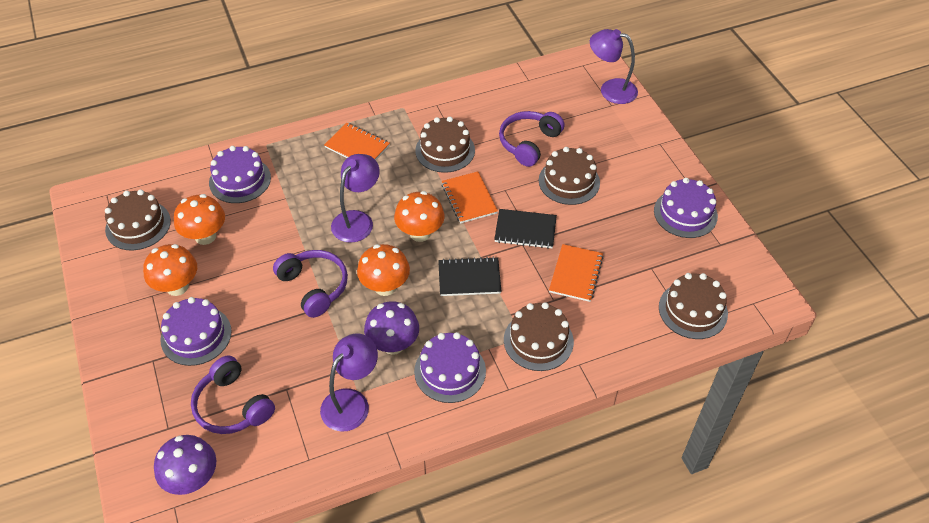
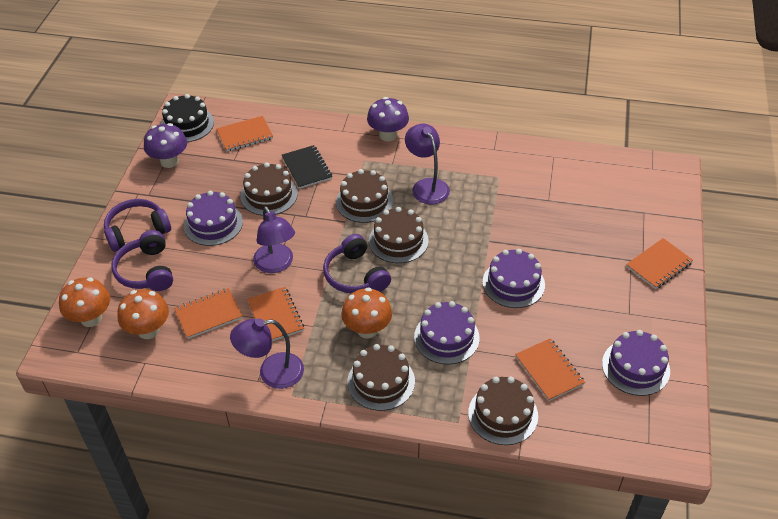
black cake: none = 0 -> [161,94,214,142] = 1
black notebook: [438,257,501,296] [494,209,557,249] = 2 -> [282,145,332,189] = 1
orange mushroom: [143,244,197,296] [174,194,225,245] [357,244,410,296] [394,191,445,242] = 4 -> [59,277,110,327] [117,289,169,339] [341,287,392,339] = 3
orange notebook: [324,123,390,160] [441,172,498,223] [549,244,604,302] = 3 -> [174,288,243,339] [216,116,273,152] [247,287,304,341] [515,338,585,401] [626,238,693,289] = 5

